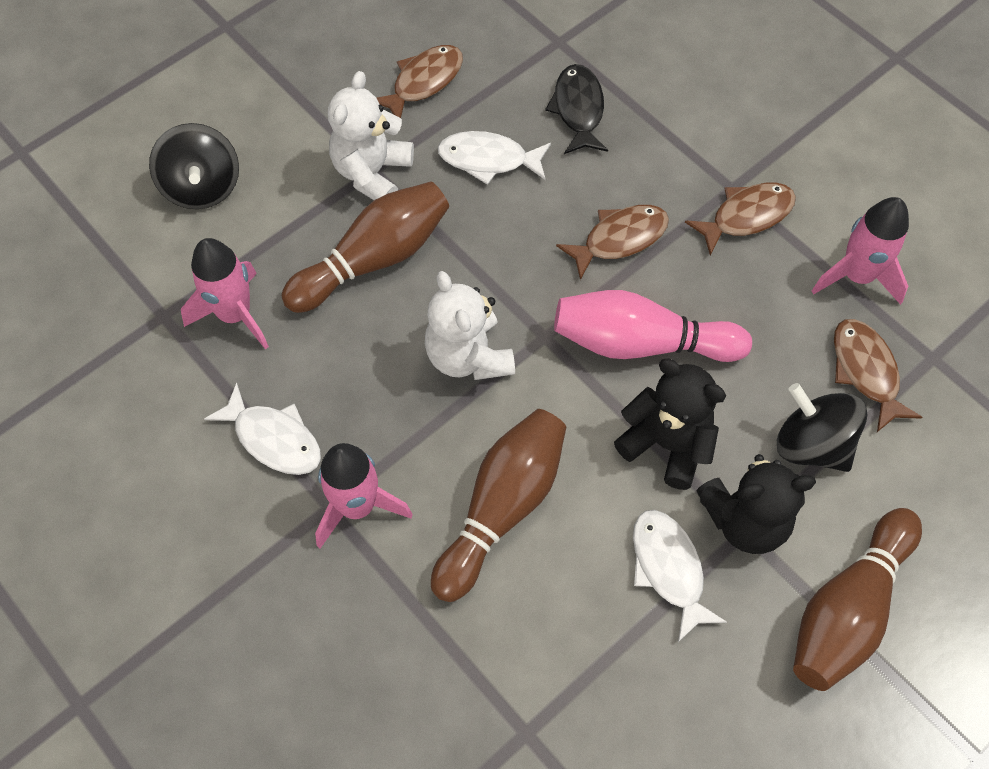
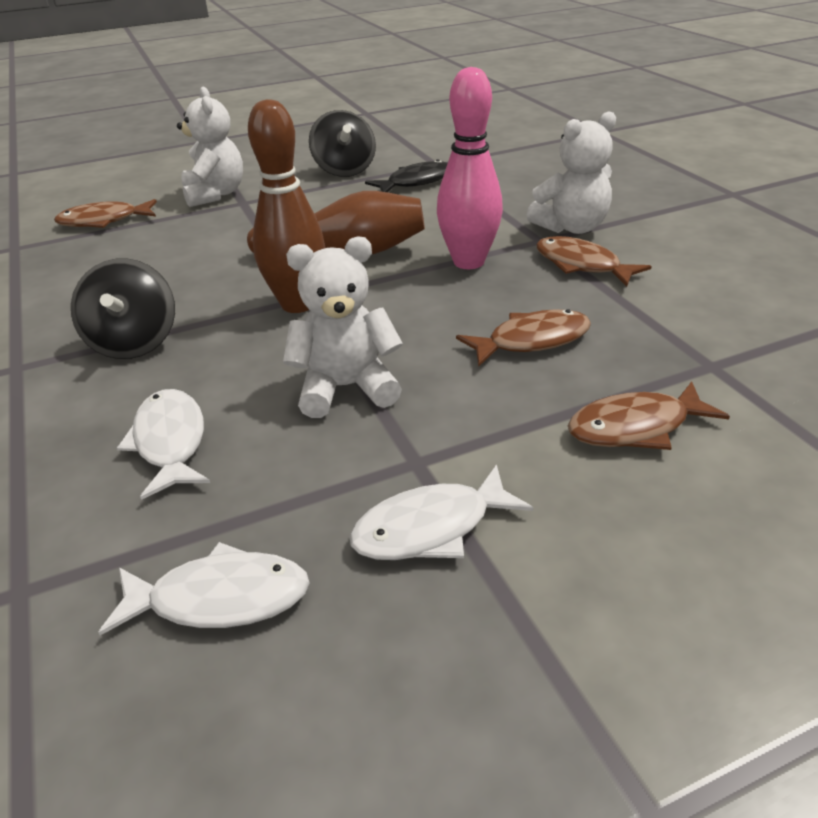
black teddy bear: [614,359,726,490] [696,454,816,554] = 2 -> none = 0
brown bowling pin: [282,181,449,313] [431,409,566,602] [793,508,922,691] = 3 -> [247,191,425,254] [248,99,325,313] = 2
pink rocket: [181,238,269,349] [315,443,413,548] [812,197,909,305] = 3 -> none = 0
white teddy bear: [328,71,414,200] [425,271,515,380] = 2 -> [177,87,243,207] [283,237,403,418] [527,111,616,234] = 3

